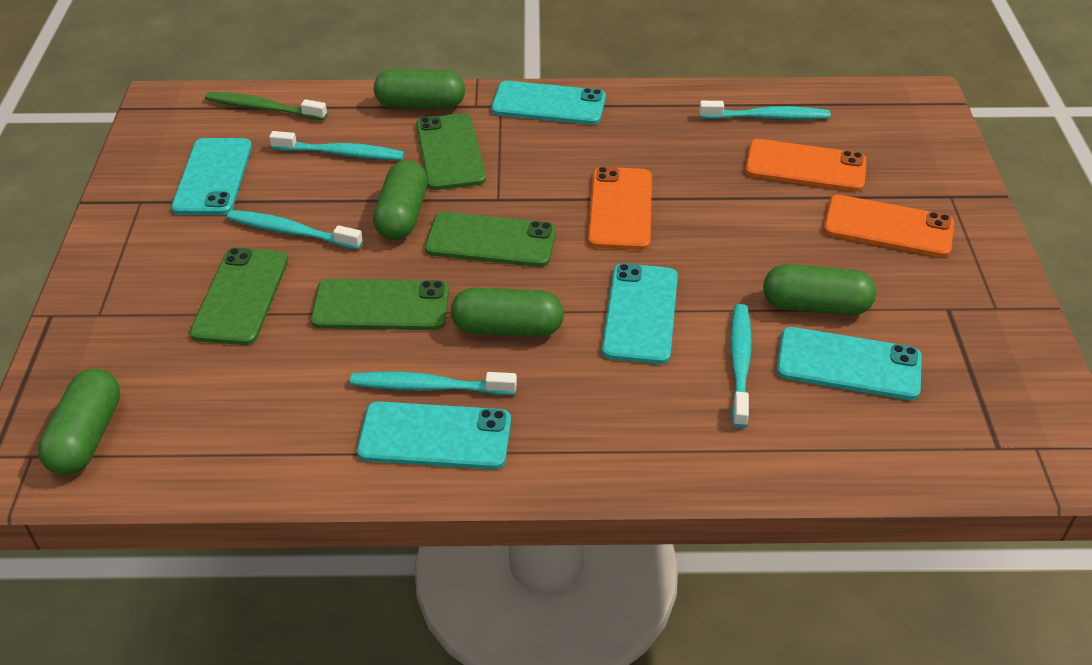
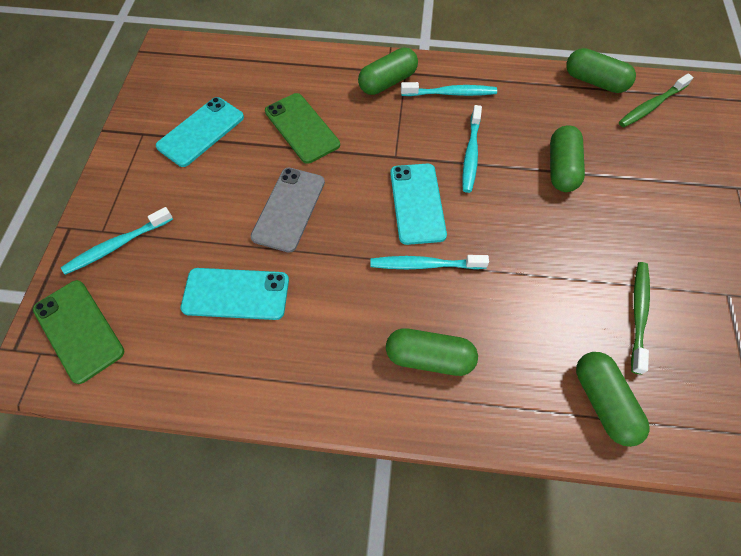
green phone: [190,248,288,345] [311,279,449,330] [416,113,486,190] [425,212,556,267] = 4 -> [33,280,124,384] [265,93,340,164] = 2
green toothbrush: [205,92,327,120] = 1 -> [619,74,694,127] [631,262,650,375] = 2
grey phone: none = 0 -> [251,168,325,253] = 1
orange phone: [588,167,652,250] [745,139,867,192] [823,195,954,257] = 3 -> none = 0
turquoise phone: [171,138,252,215] [357,401,511,470] [491,81,606,125] [602,263,678,364] [776,327,921,400] = 5 -> [156,97,244,167] [181,268,289,320] [390,164,447,245] = 3
turquoise toothbrush: [227,210,363,249] [269,131,405,160] [350,372,517,395] [699,101,831,119] [730,304,752,428] = 5 -> [61,207,173,275] [370,255,489,269] [401,82,497,96] [462,105,482,193] = 4

